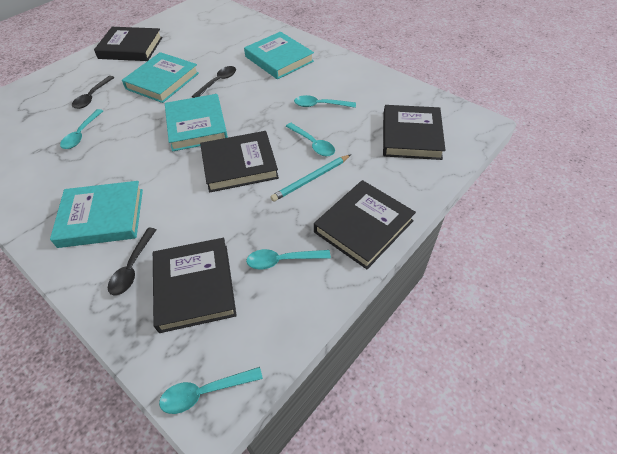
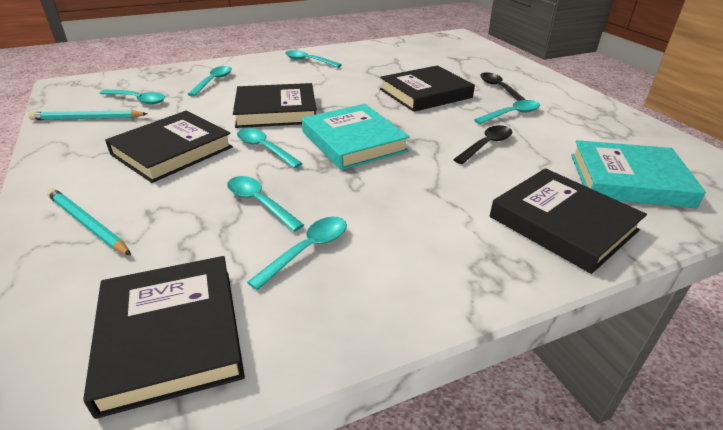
black spoon: [72,76,115,109] [108,228,156,296] [192,66,236,98] = 3 -> [453,125,512,164] [480,72,526,101] = 2
turquoise book: [50,181,143,248] [122,52,199,103] [165,94,228,151] [244,32,314,79] = 4 -> [302,104,410,170] [571,140,706,208] = 2
turquoise pencil: [270,154,351,202] = 1 -> [28,110,148,120] [47,188,131,255] = 2
turquoise spoon: [60,109,103,149] [159,367,263,414] [246,249,331,269] [285,123,335,156] [294,95,356,108] = 5 -> [100,90,165,104] [187,66,232,97] [227,176,304,232] [237,128,303,168] [247,217,347,290] [285,50,342,68] [474,100,540,124] = 7

